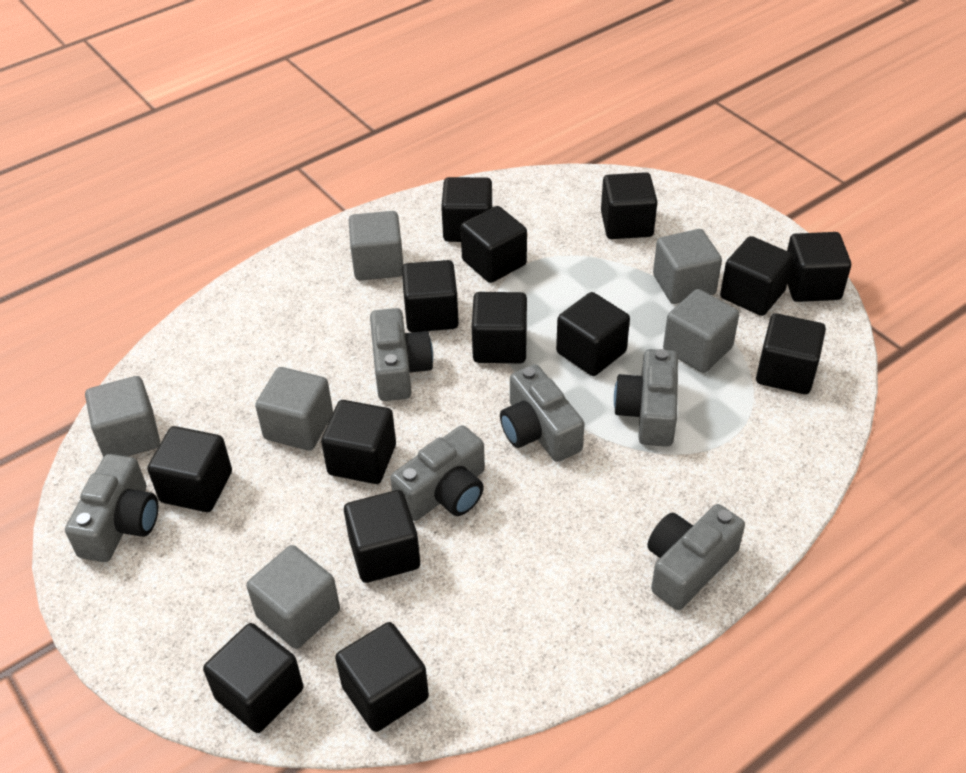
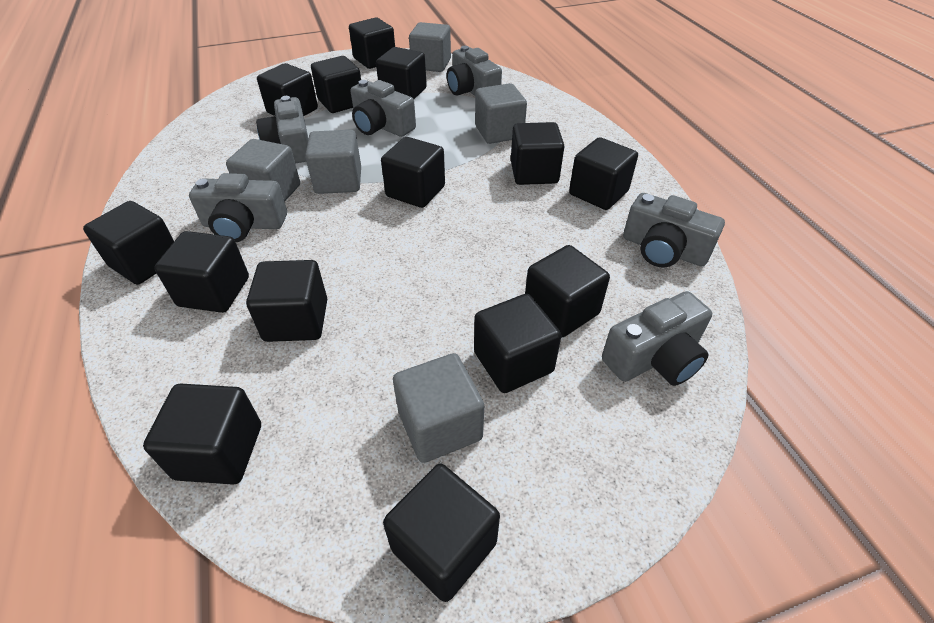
grey cube: [85,376,160,457] [247,545,340,649] [255,367,333,451] [349,211,403,281] [653,229,722,304] [663,289,739,373] = 6 -> [226,139,300,201] [305,130,361,194] [393,353,484,463] [409,22,451,72] [475,83,527,144] = 5

